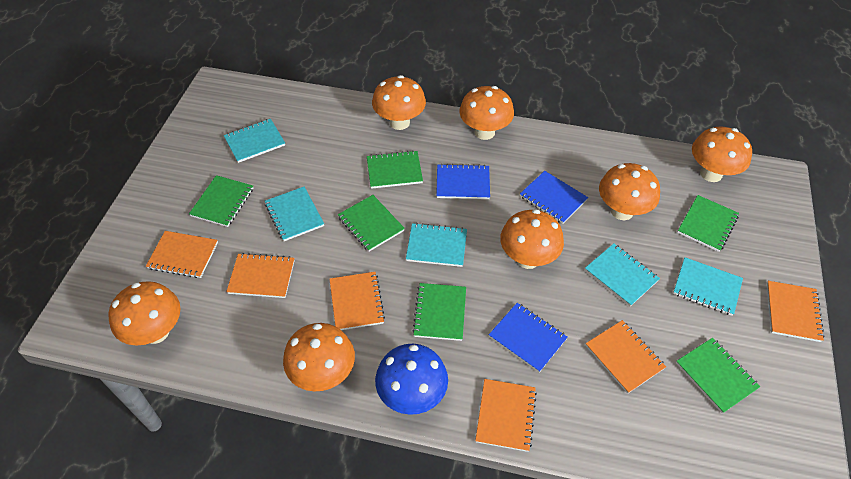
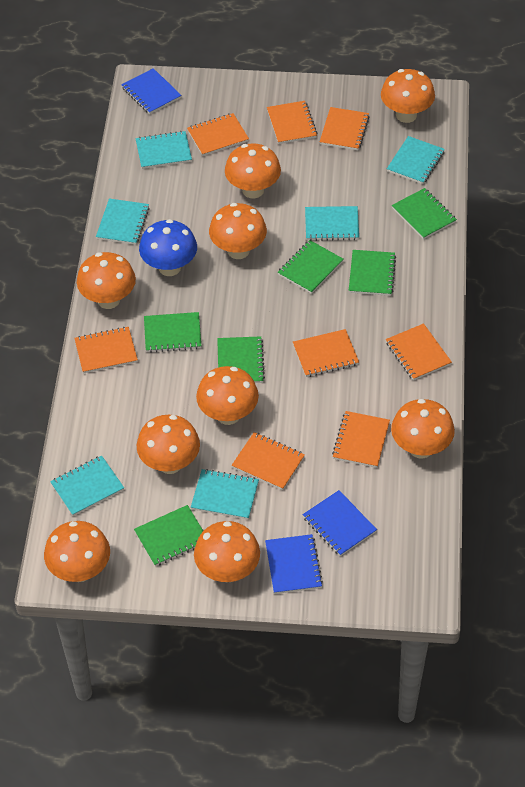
orange mushroom: [108,281,181,346] [283,323,355,392] [372,75,426,130] [459,86,514,140] [500,209,564,269] [599,163,660,220] [692,127,752,182] = 7 -> [44,521,110,582] [77,252,136,309] [137,415,200,474] [194,521,260,582] [196,366,259,425] [209,203,267,259] [225,143,281,199] [381,69,435,123] [391,399,455,458] = 9
orange notebook: [146,231,218,278] [226,253,295,298] [329,272,385,330] [475,379,537,452] [585,320,666,394] [767,281,825,342] = 6 -> [74,327,138,373] [187,113,249,156] [232,432,305,490] [267,101,317,144] [293,329,359,377] [320,107,370,150] [332,411,390,468] [386,323,452,381] = 8
turquoise notebook: [224,119,285,163] [265,187,324,241] [406,223,467,267] [585,243,660,306] [673,257,743,316] = 5 -> [50,455,124,516] [96,198,150,245] [136,131,192,169] [191,469,259,520] [305,206,359,241] [387,136,445,184] = 6

